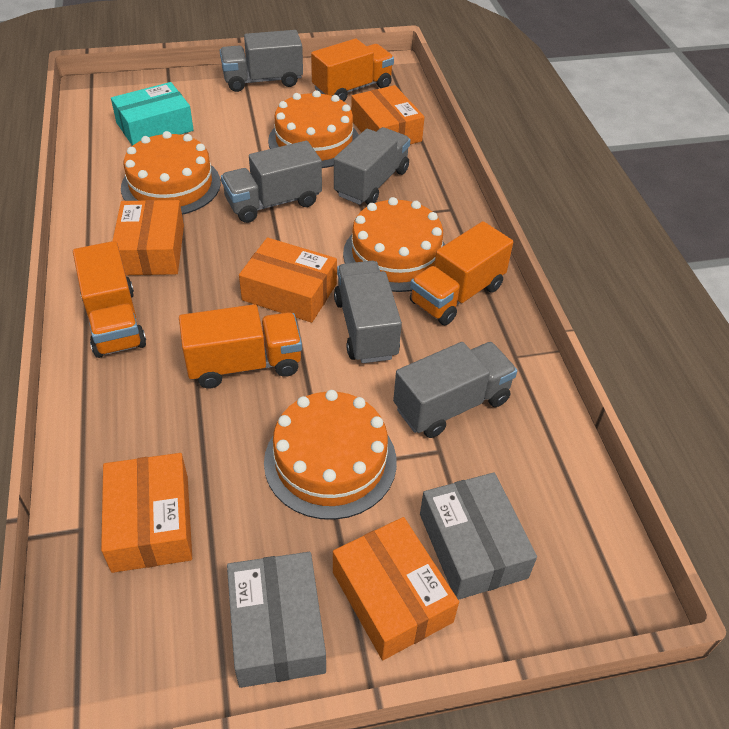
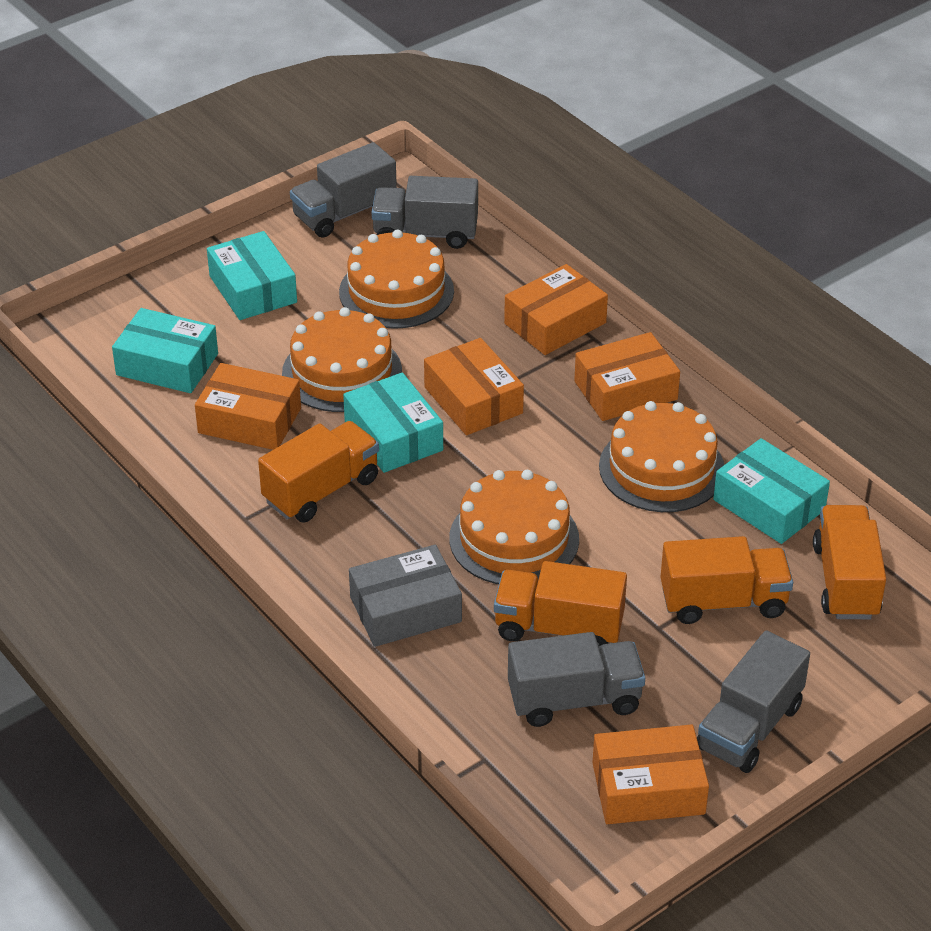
grey box: [227,552,326,688] [420,472,537,600] = 2 -> [349,545,462,647] = 1
grey truck: [220,30,303,92] [221,141,322,223] [334,127,410,205] [334,261,402,363] [393,342,517,438] = 5 -> [290,142,397,238] [372,176,478,249] [508,632,645,727] [697,630,810,773] = 4
turquoise box: [111,82,194,146] = 1 -> [112,308,218,393] [207,231,297,320] [343,373,443,473] [713,438,830,544] = 4

